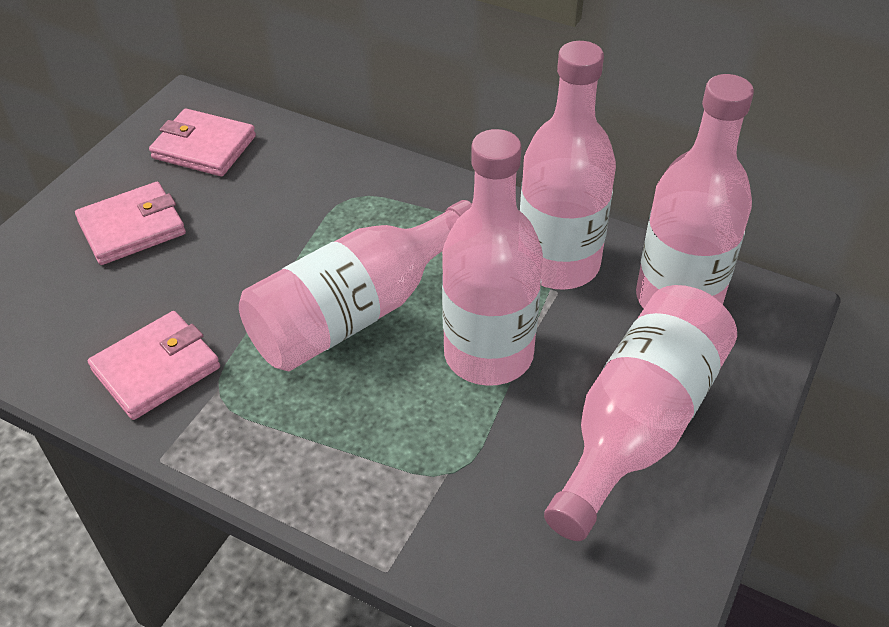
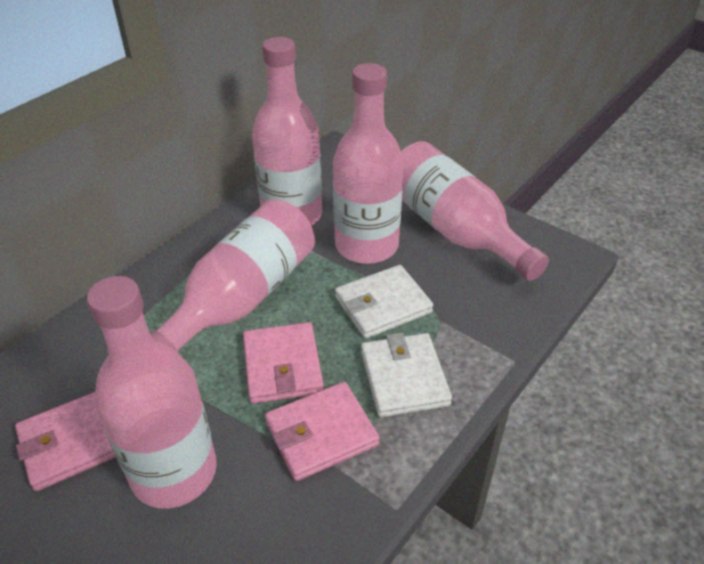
white wallet: none = 0 -> [335,265,433,339] [361,333,452,418] = 2

